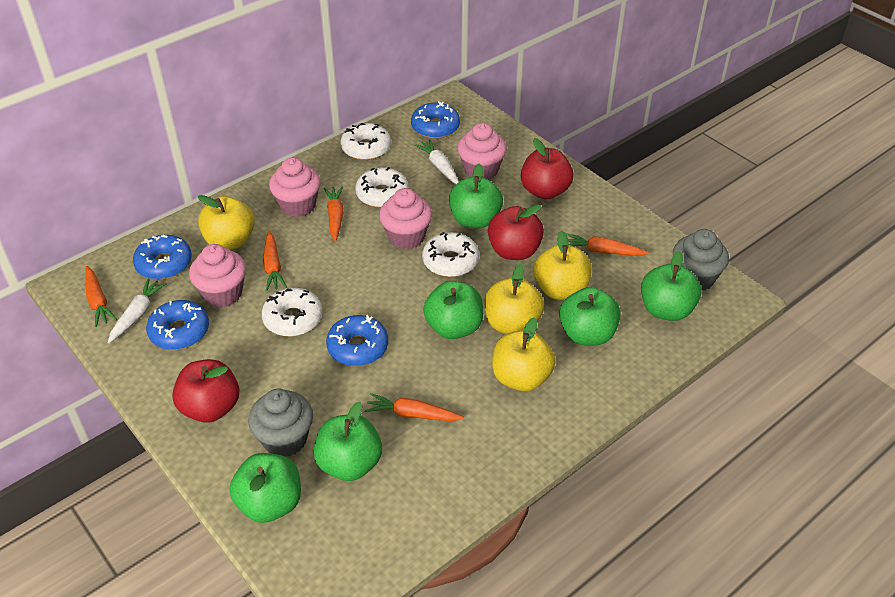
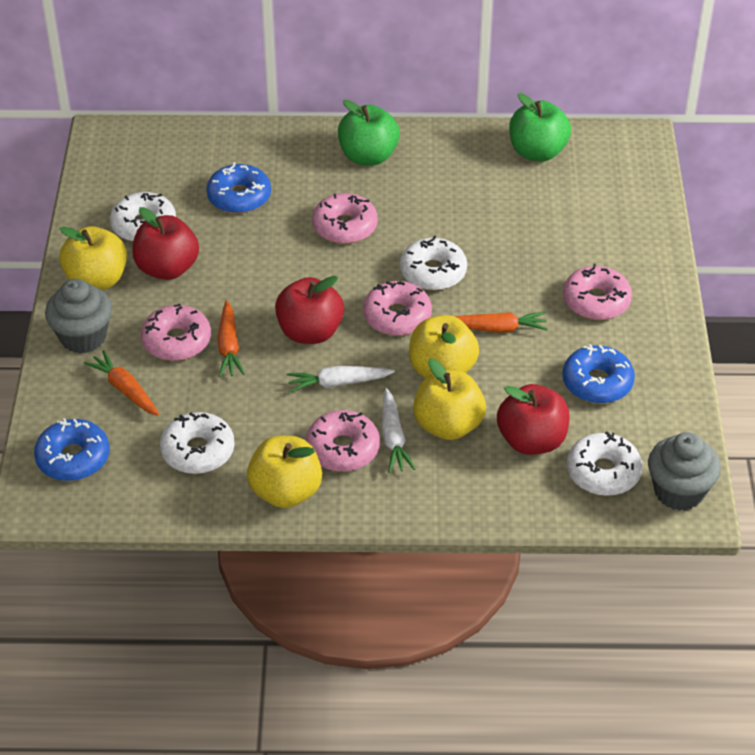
blue donut: [133,234,192,279] [146,300,209,350] [326,315,388,366] [411,101,460,139] = 4 -> [34,418,110,481] [206,162,271,214] [563,344,635,403] = 3
green apple: [229,453,301,523] [314,402,382,481] [423,281,483,339] [449,164,503,228] [559,287,621,346] [641,251,701,321] = 6 -> [338,100,400,166] [509,93,571,162] = 2
orange carrot: [85,266,117,327] [263,231,287,291] [324,186,344,242] [365,393,464,421] [566,233,649,256] = 5 -> [84,350,160,416] [217,300,245,377] [455,312,548,332] = 3
pink cupcake: [189,244,246,307] [269,157,321,217] [379,188,432,249] [457,123,507,180] = 4 -> none = 0
pink donut: none = 0 -> [141,304,211,361] [306,410,380,472] [312,193,378,244] [363,281,432,336] [563,264,632,320] = 5

